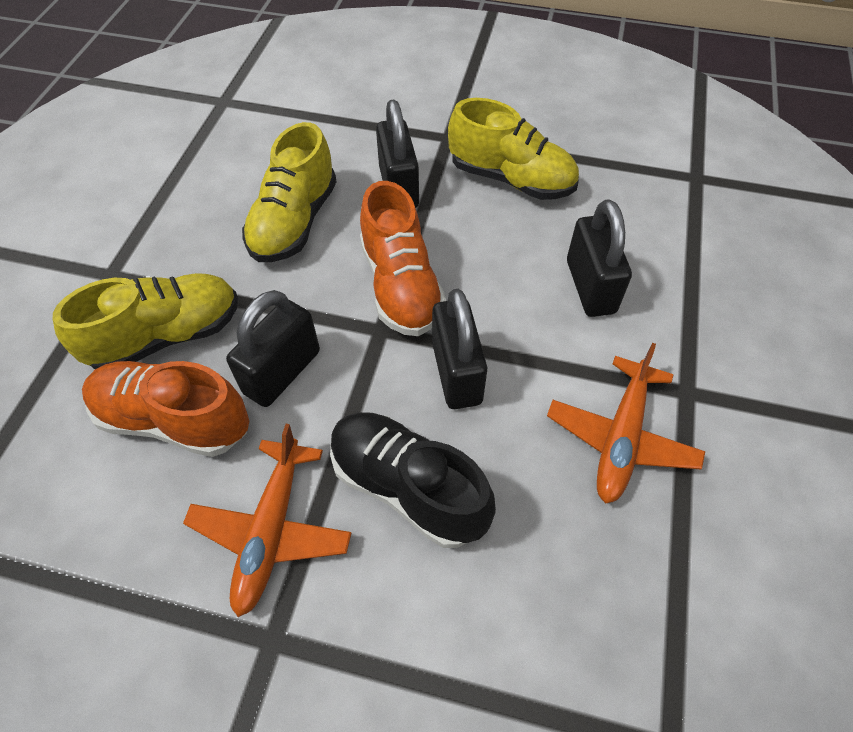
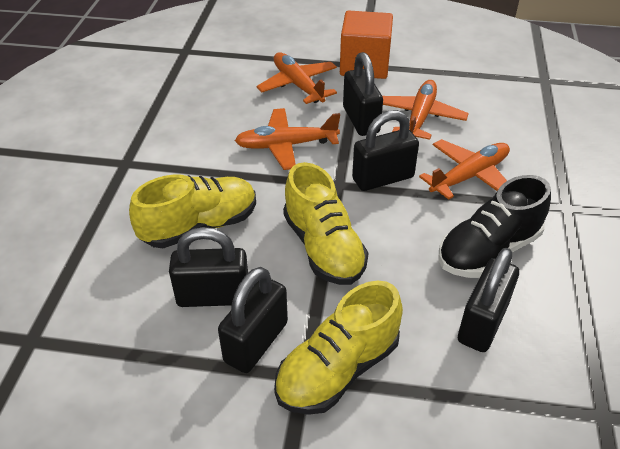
black padlock: [226,290,320,407] [376,100,419,208] [432,289,487,409] [567,199,632,317] = 4 -> [169,227,248,307] [218,267,288,373] [343,52,383,136] [352,110,419,191] [458,248,519,352] = 5
orange cube: none = 0 -> [340,10,393,79] = 1
orange plane: [183,424,351,617] [547,343,705,503] = 2 -> [235,108,340,170] [256,52,337,104] [383,80,469,140] [419,139,510,200] = 4
orange shoe: [82,361,249,457] [360,181,446,336] = 2 -> none = 0

